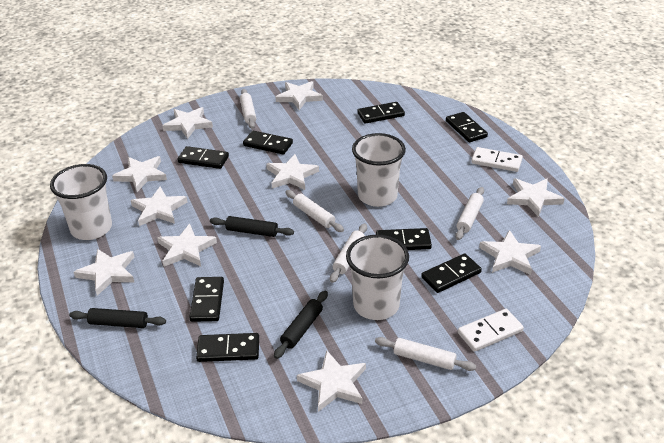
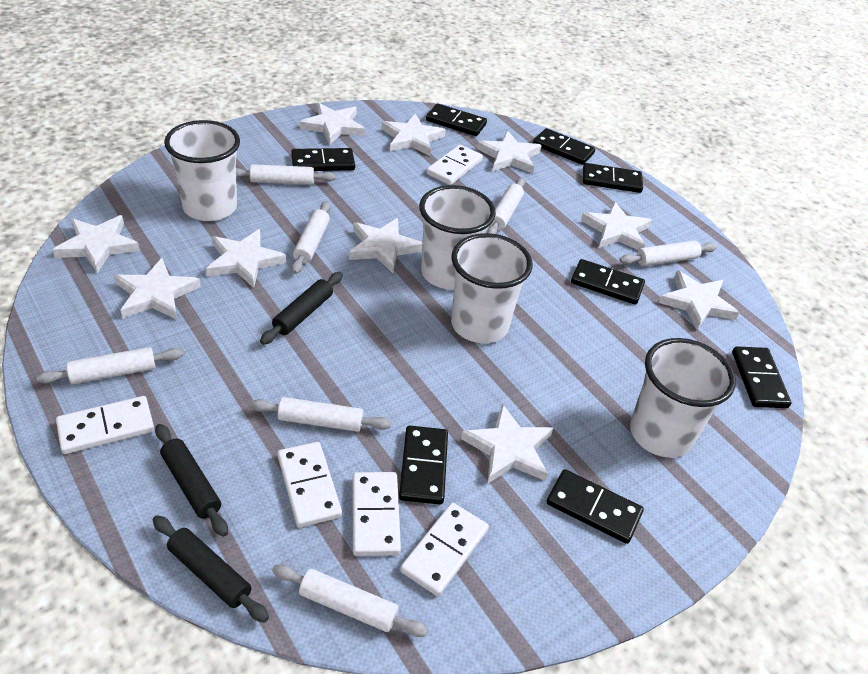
white cup: [50,164,112,240] [346,235,409,320] [352,133,406,207] = 3 -> [164,120,240,221] [419,185,496,290] [451,233,533,343] [630,338,736,458] = 4
white domino: [458,309,524,352] [471,147,523,172] = 2 -> [56,396,154,454] [277,442,342,527] [352,472,401,556] [400,503,489,596] [426,144,483,185] = 5
white rolling pin: [240,89,256,129] [285,190,344,232] [330,223,367,283] [375,337,476,371] [455,187,484,240] = 5 -> [36,347,183,384] [236,164,336,185] [250,397,391,432] [272,564,428,637] [291,201,331,274] [487,178,525,234] [619,240,717,266] = 7

